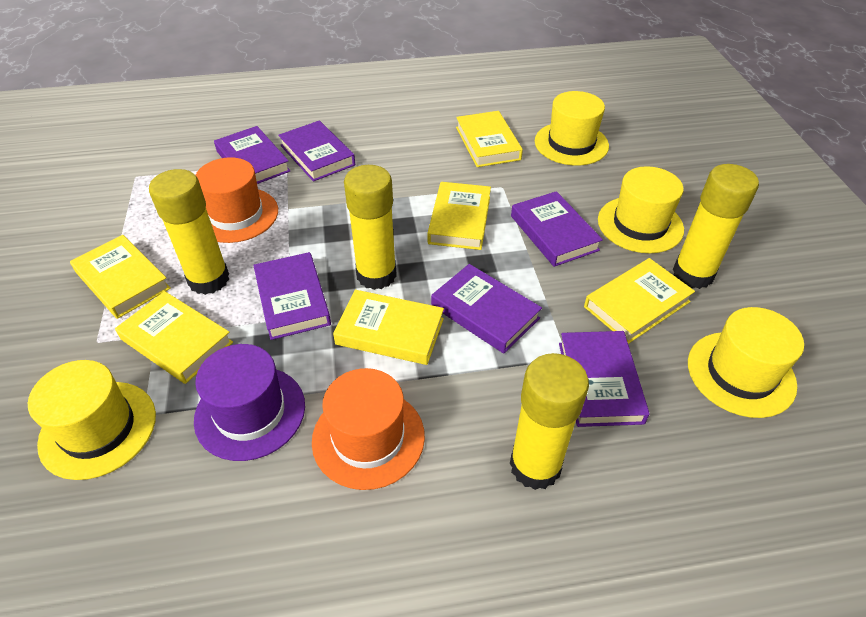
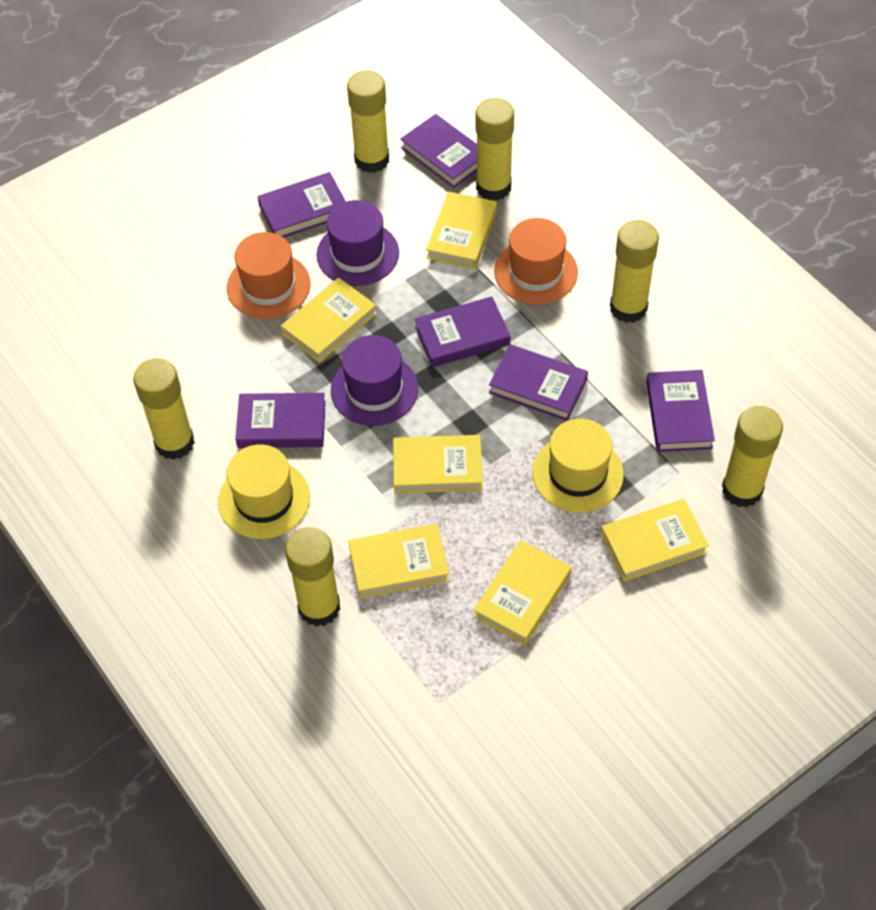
purple hat: [194,344,305,461] = 1 -> [317,200,399,286] [331,335,418,426] = 2
yellow glue stick: [149,169,229,295] [344,165,397,290] [510,353,589,490] [673,164,759,289] = 4 -> [133,358,195,460] [285,527,340,627] [347,70,389,173] [476,98,514,201] [610,220,659,323] [722,406,783,507] = 6
yellow hat: [28,360,156,480] [535,91,609,166] [598,166,684,253] [688,307,804,418] = 4 -> [218,444,310,539] [532,419,624,512] = 2

